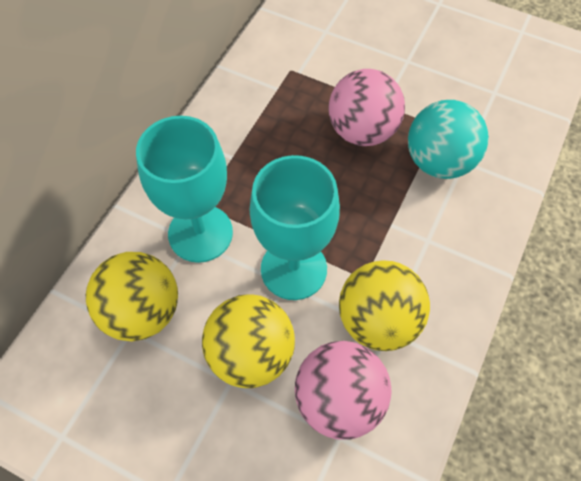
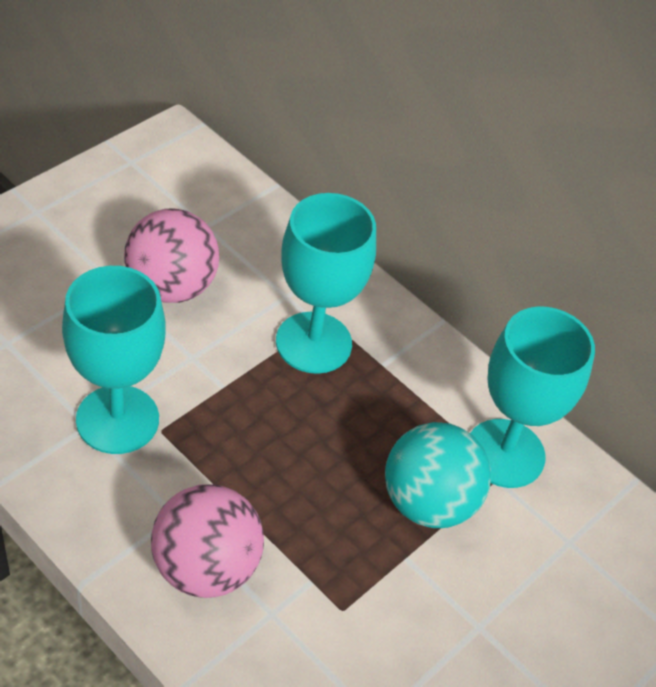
turquoise goblet: [136,116,233,263] [250,155,340,300] = 2 -> [62,266,165,454] [276,193,376,374] [470,307,595,488] = 3
yellow ball: [86,252,178,341] [202,294,295,388] [339,260,430,351] = 3 -> none = 0

